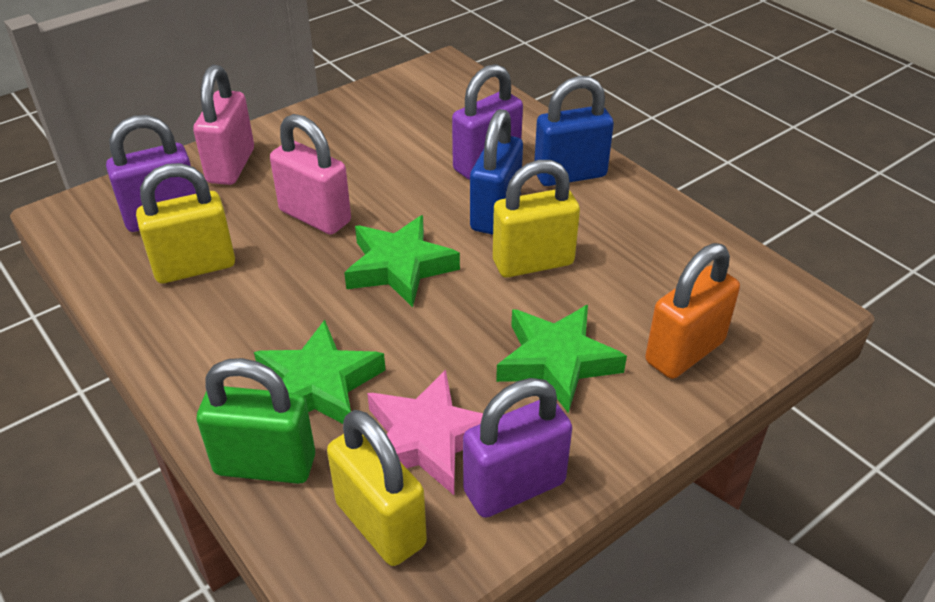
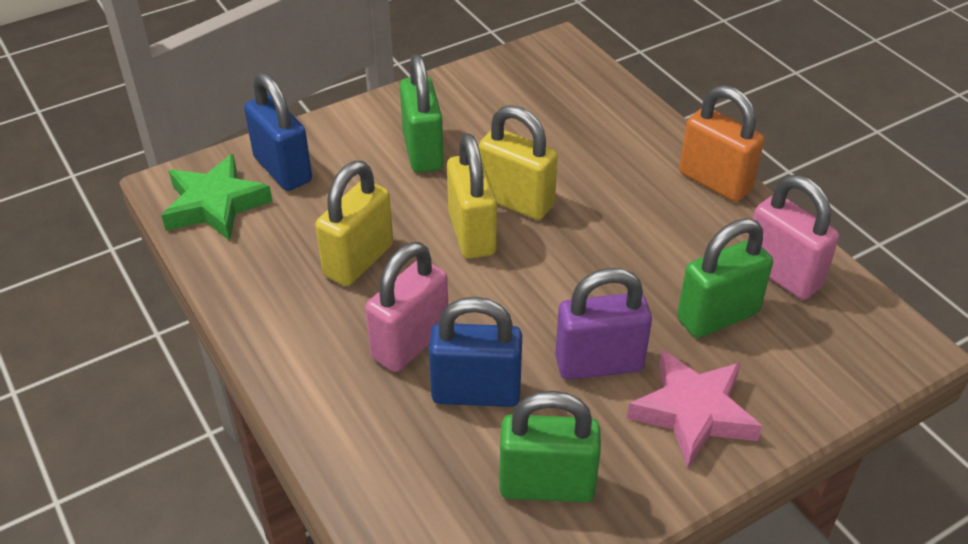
green padlock: [197,358,315,484] = 1 -> [400,54,444,173] [499,391,601,502] [677,218,773,338] = 3
green star: [254,320,385,424] [344,215,460,307] [496,305,627,413] = 3 -> [161,154,273,241] = 1
purple padlock: [106,115,196,232] [452,64,523,180] [463,378,572,518] = 3 -> [555,268,652,380] = 1

